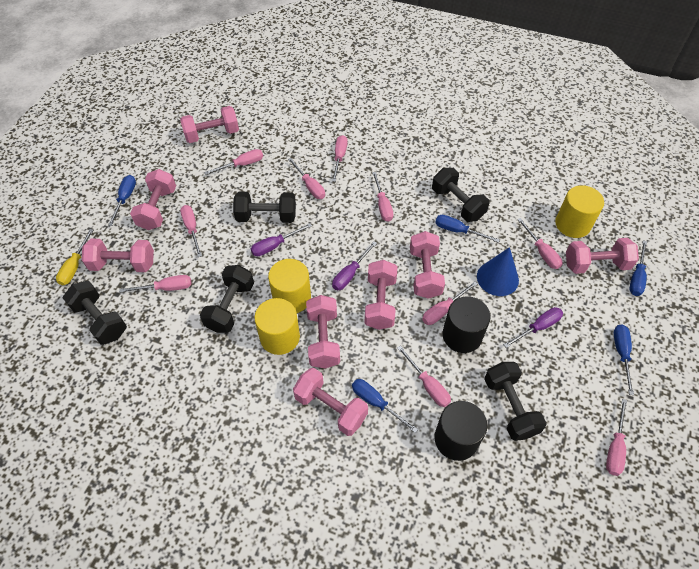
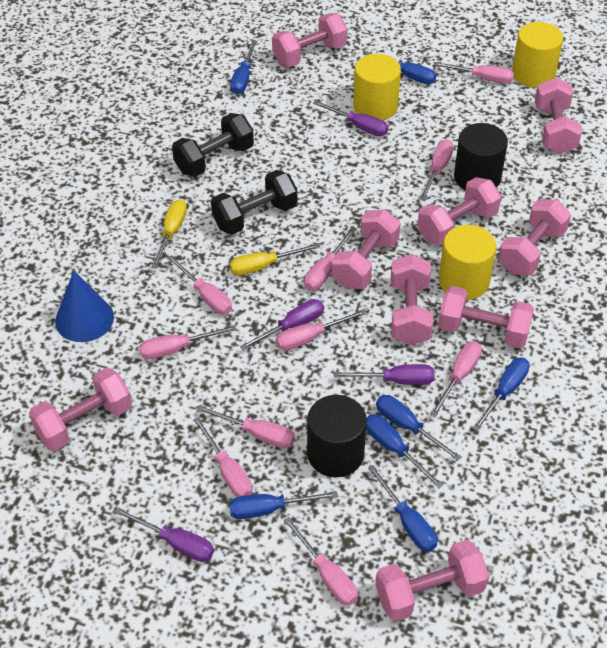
black dumbbell: [63,281,127,345] [200,265,254,333] [233,192,296,223] [432,168,489,222] [485,362,547,441] = 5 -> [172,113,254,177] [211,170,297,235] = 2
blue screwdriver: [108,175,136,226] [352,379,418,433] [435,215,500,243] [614,325,634,395] [630,240,647,296] = 5 -> [229,491,338,519] [230,40,257,95] [363,51,436,84] [366,414,443,489] [368,465,437,552] [376,395,462,461] [472,358,530,431] = 7
pink dumbbell: [82,239,154,272] [130,169,176,230] [180,106,239,143] [293,368,368,436] [306,295,340,369] [364,260,397,330] [410,231,445,299] [566,238,639,274] = 8 -> [29,368,132,451] [272,13,347,67] [331,209,401,289] [375,540,489,622] [391,254,433,345] [417,177,501,245] [438,286,534,348] [498,199,571,276] [535,77,582,154] = 9
purple screwdriver: [251,223,312,256] [332,241,377,290] [504,307,563,348] = 3 -> [114,507,214,562] [240,299,324,350] [313,100,389,136] [334,364,435,385] = 4
yellow screwdriver: [56,229,93,285] = 1 -> [151,199,187,269] [230,243,320,275] = 2

